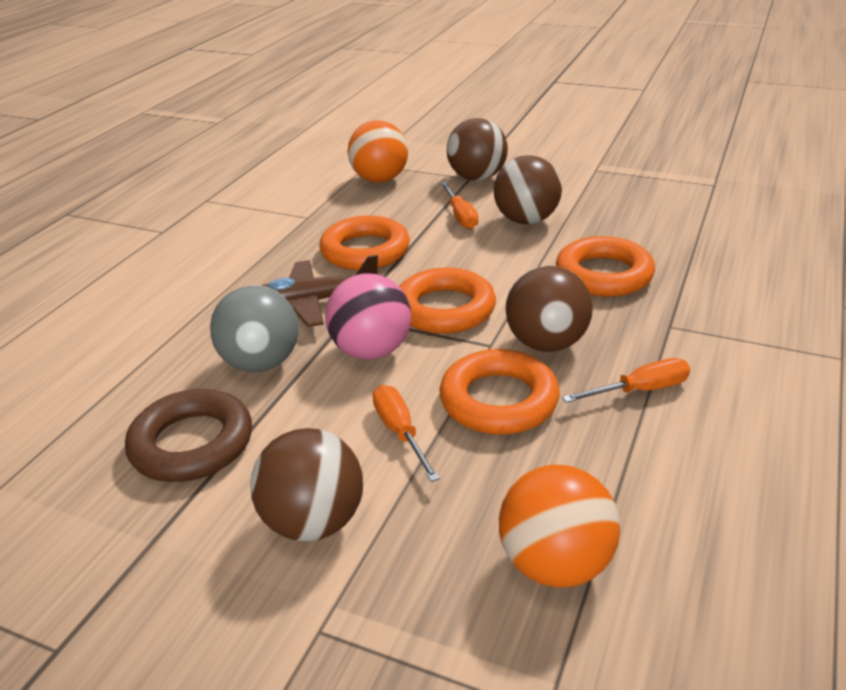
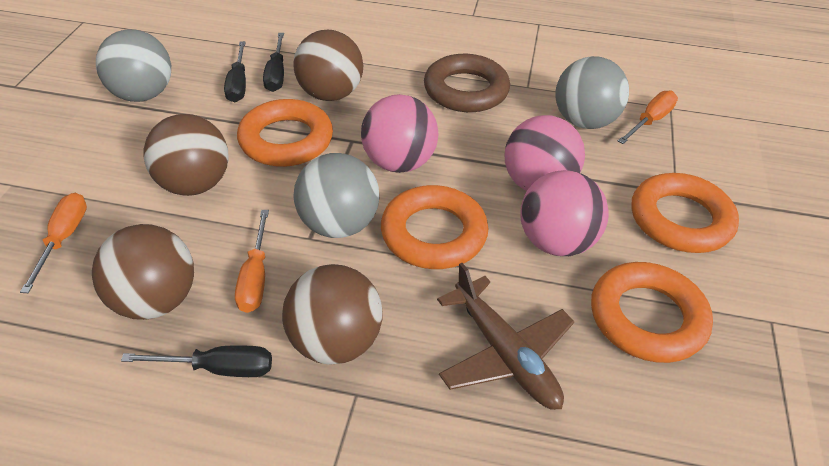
black screwdriver: none = 0 -> [121,345,272,377] [224,41,246,102] [263,33,284,92] = 3
grey ball: [210,285,299,372] = 1 -> [96,29,171,102] [293,153,379,238] [555,56,629,129] = 3
orange ball: [348,120,408,183] [499,464,620,588] = 2 -> none = 0
pink ball: [325,273,411,360] = 1 -> [361,94,438,173] [505,115,585,191] [520,170,609,256] = 3

